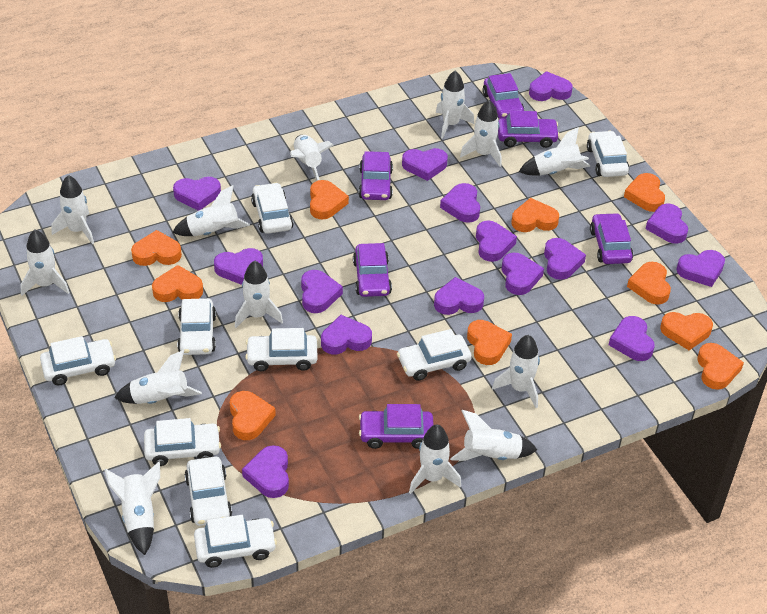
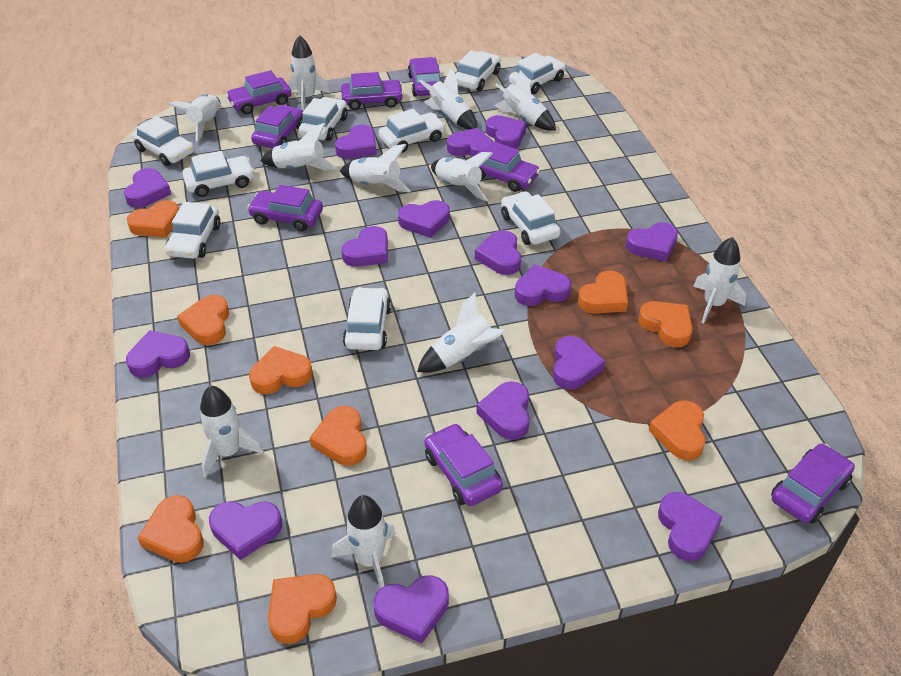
orange heart: [131,230,182,266] [152,265,203,302] [230,391,276,440] [310,180,349,220] [467,320,512,365] [512,198,559,232] [624,173,665,212] [627,262,671,304] [660,312,713,350] [697,343,744,390] = 10 -> [127,200,179,238] [138,495,204,563] [177,295,229,345] [249,346,312,394] [268,574,337,644] [309,406,367,466] [578,270,628,313] [638,301,693,348] [648,400,706,460] = 9
purple car: [353,243,392,297] [359,151,393,200] [359,404,434,449] [482,73,524,119] [498,111,560,148] [590,213,633,264] = 6 -> [226,70,292,114] [247,185,323,231] [251,105,303,148] [341,72,404,110] [408,57,443,96] [424,424,503,506] [476,141,540,192] [771,444,855,524] = 8
white rocket: [20,230,70,296] [52,175,94,244] [104,461,160,555] [114,350,202,404] [172,185,250,236] [235,261,283,328] [290,135,334,181] [409,425,461,494] [436,70,474,139] [450,410,537,461] [460,100,502,167] [492,335,540,408] [519,127,590,175] = 13 -> [168,94,221,142] [200,385,264,478] [261,123,337,170] [288,35,330,111] [331,495,396,589] [340,144,411,193] [417,293,507,373] [420,68,477,130] [431,152,493,201] [494,70,556,131] [693,237,746,323] = 11

